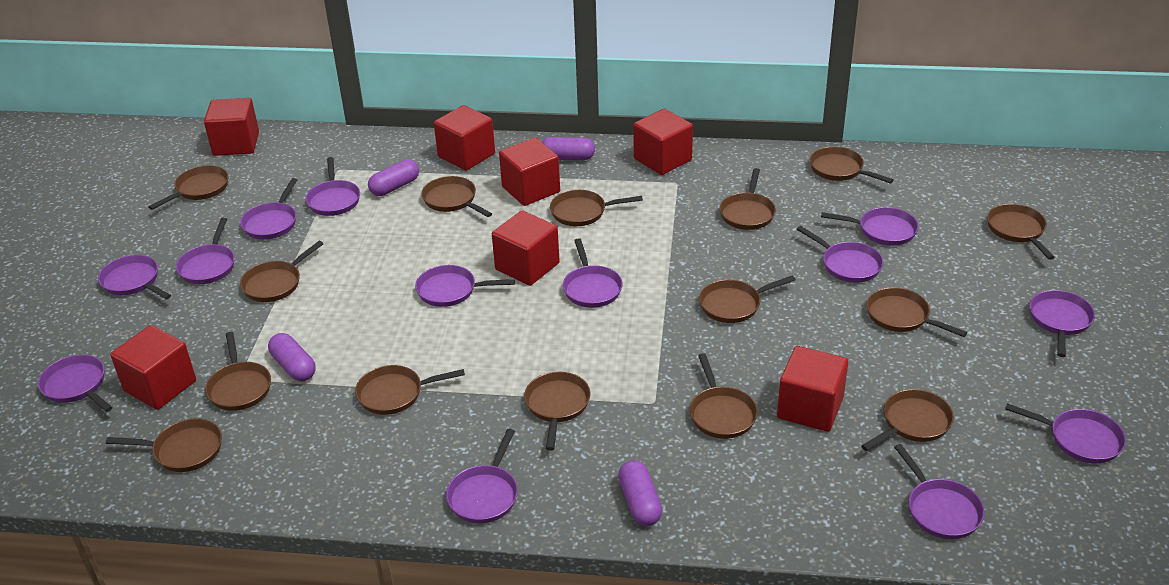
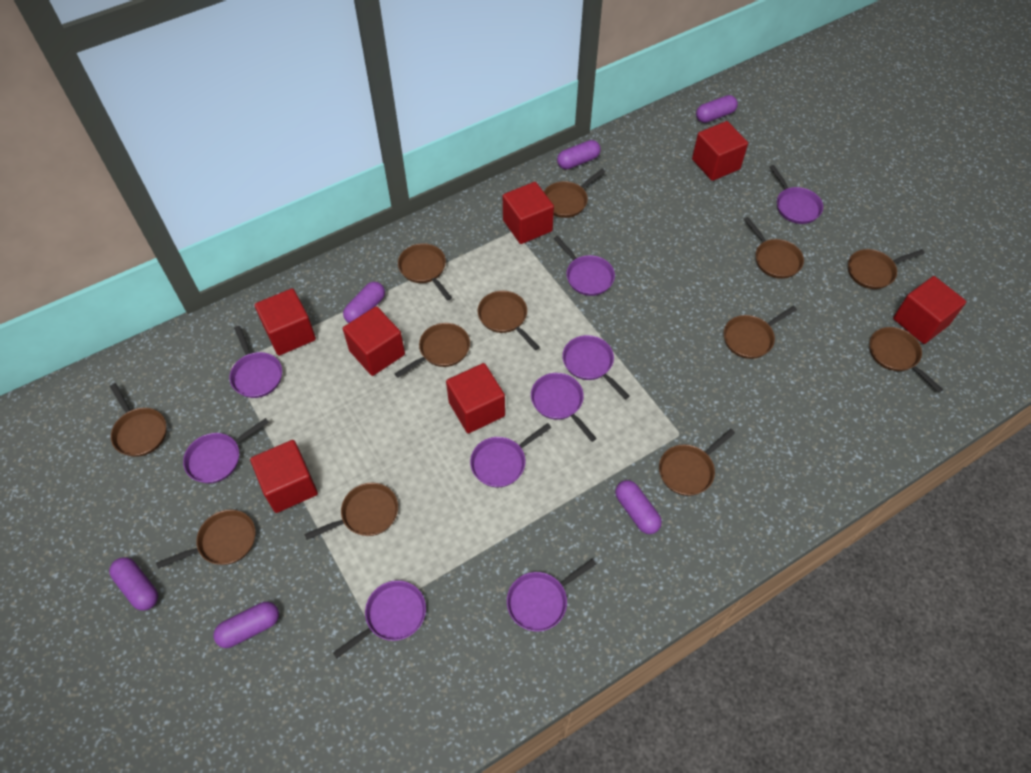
brown pan: [106,418,222,472] [148,165,229,210] [205,332,271,411] [240,241,324,302] [355,365,465,415] [421,176,492,217] [524,372,590,451] [550,190,643,226] [690,353,758,439] [699,275,796,323] [719,168,776,230] [810,146,893,184] [861,389,954,451] [866,287,967,337] [987,204,1055,260] = 15 -> [110,383,166,457] [156,510,255,569] [304,483,398,540] [394,323,470,378] [398,243,452,301] [478,291,540,350] [544,169,605,218] [659,429,735,496] [724,306,797,359] [744,217,804,279] [848,249,925,289] [869,327,943,393] = 12
purple capsule: [268,333,316,382] [368,159,419,196] [541,137,595,160] [618,460,662,526] = 4 -> [109,557,158,611] [214,602,279,648] [343,282,385,323] [557,140,601,169] [615,480,662,534] [696,95,738,123] = 6
purple pan: [38,355,113,412] [98,255,171,299] [176,218,235,284] [240,178,297,240] [306,157,360,216] [415,265,515,307] [446,429,518,523] [563,238,623,308] [797,226,883,283] [821,207,919,246] [894,444,985,539] [1005,403,1126,463] [1029,290,1095,357] = 13 -> [183,418,269,483] [229,326,282,398] [333,580,426,658] [470,423,551,487] [507,559,596,631] [531,373,597,442] [553,236,615,296] [562,335,629,399] [770,165,823,224] = 9

